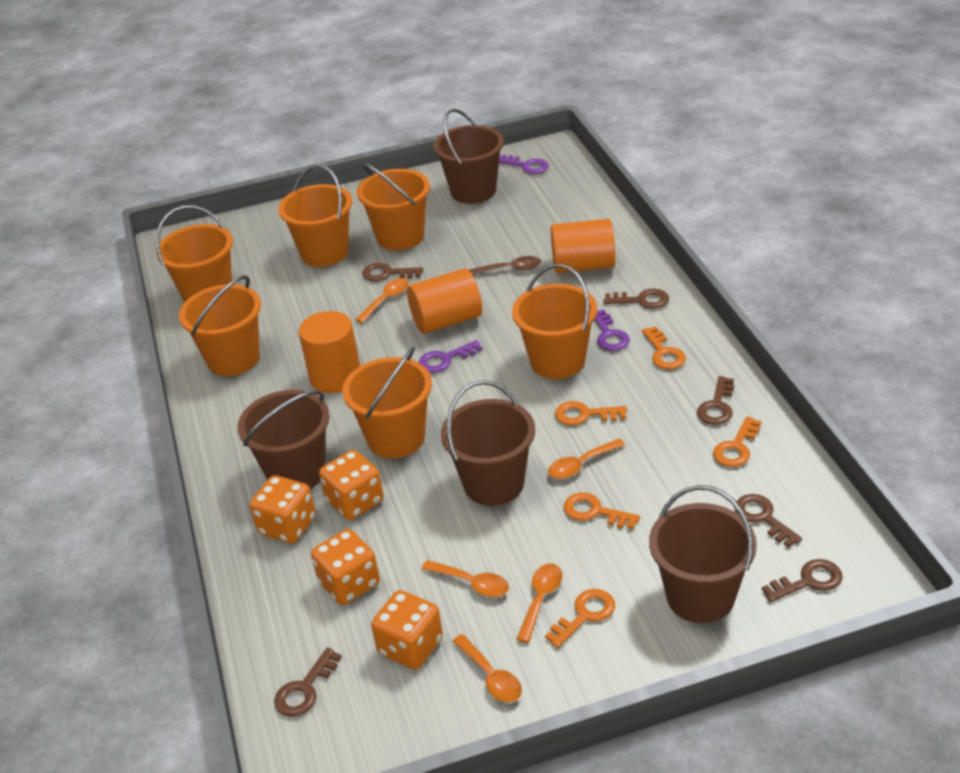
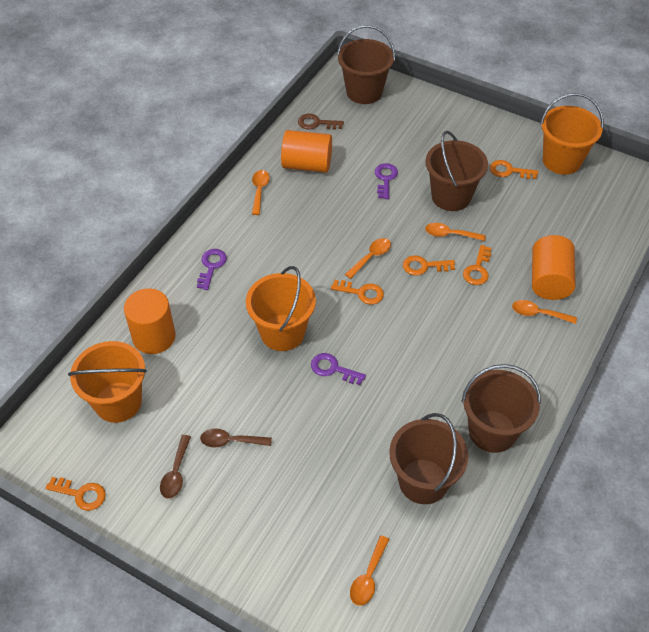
brown key: [274,648,342,717] [362,263,423,281] [604,288,669,309] [697,376,734,425] [735,494,802,548] [762,559,843,602] = 6 -> [298,114,344,130] = 1
brown spoon: [469,256,541,275] = 1 -> [160,435,191,498] [200,429,272,447] = 2
orange bucket: [156,205,233,302] [179,275,261,376] [278,164,352,267] [342,347,432,458] [357,162,430,251] [512,264,597,379] = 6 -> [68,341,147,423] [246,266,316,351] [540,93,604,175] = 3
orange dice: [250,475,316,544] [311,529,380,605] [319,450,384,520] [371,590,443,670] = 4 -> none = 0

